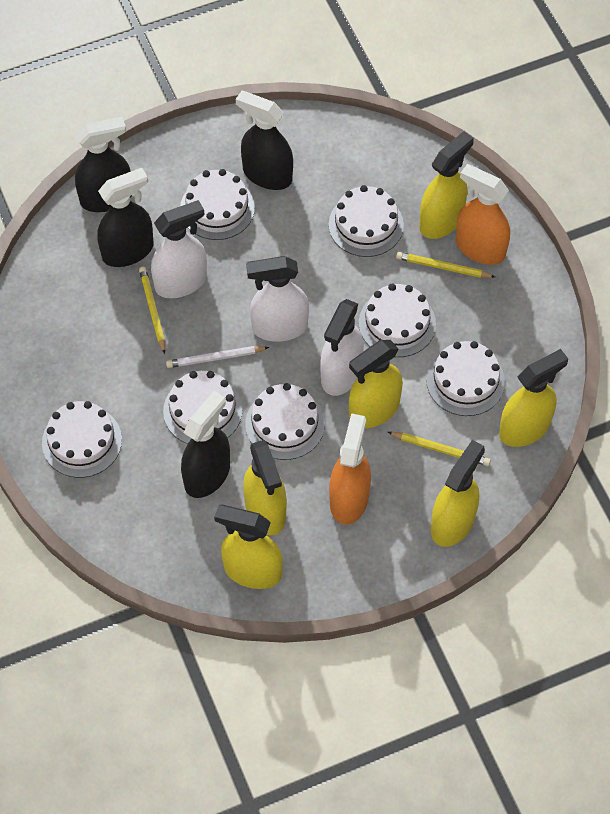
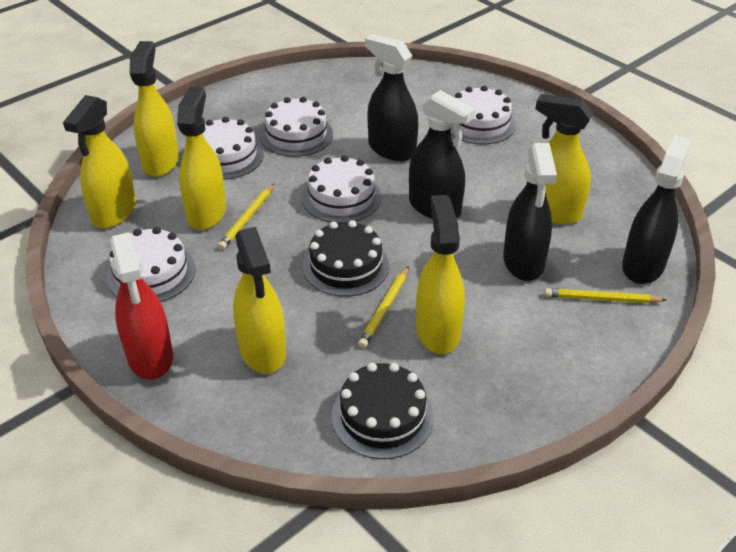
black cake: none = 0 -> [303,220,389,297] [332,363,434,459] = 2
orange spray bottle: [329,413,371,525] [456,164,510,265] = 2 -> none = 0
red spray bottle: none = 0 -> [110,232,173,380] = 1
white cake: [42,401,122,478] [163,371,242,444] [180,169,255,240] [245,383,325,460] [329,185,404,257] [359,283,436,357] [426,341,505,416] = 7 -> [107,227,196,302] [202,117,263,180] [260,97,333,157] [302,155,381,223] [450,86,516,145] = 5
white pencil: [166,346,269,368] = 1 -> none = 0
white spray bottle: [151,200,207,298] [246,256,309,342] [320,299,364,396] = 3 -> none = 0

